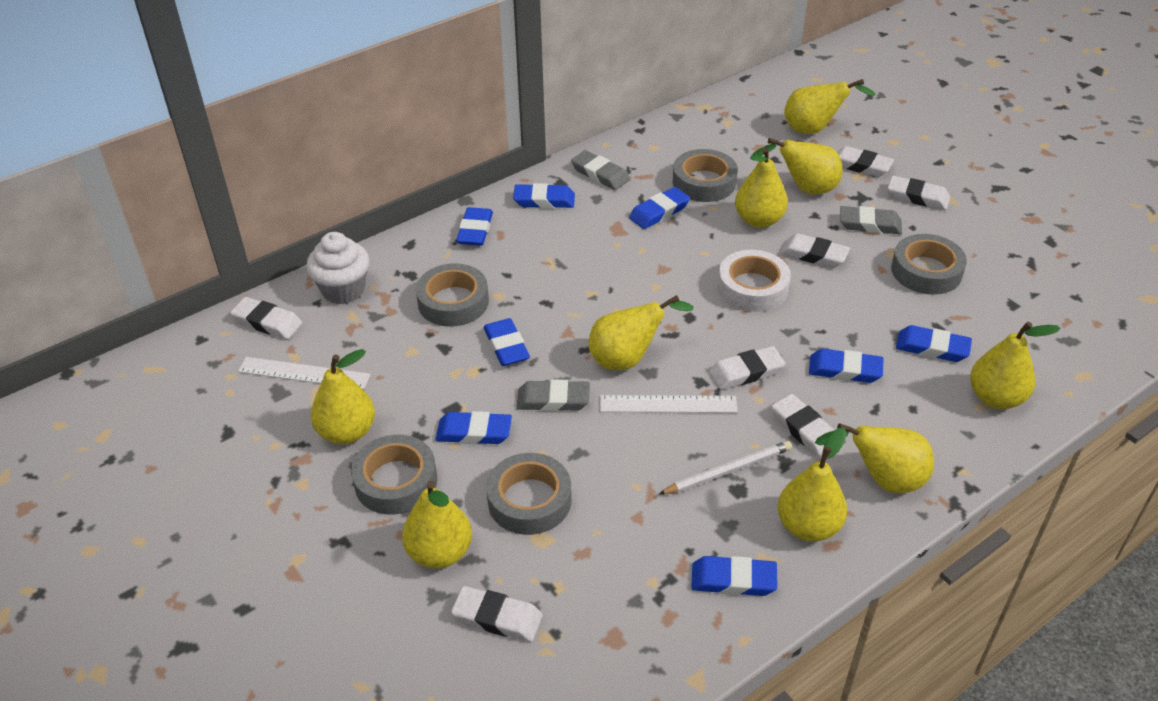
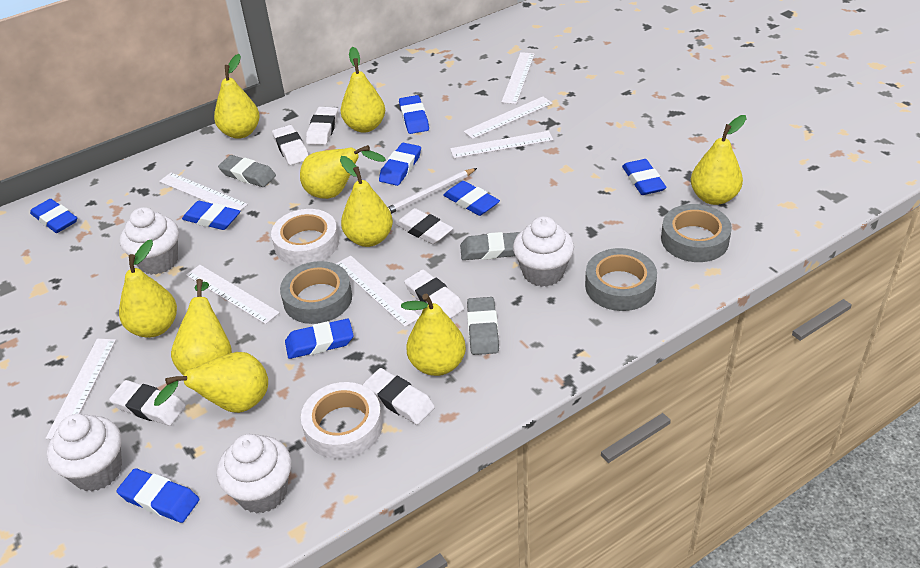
grey tape: [351,435,437,515] [416,263,489,326] [486,453,572,535] [673,149,738,202] [891,234,967,295] = 5 -> [280,261,352,324] [585,248,657,311] [661,204,732,262] = 3
white cupcake: [306,232,369,304] = 1 -> [47,414,122,491] [120,207,179,275] [217,434,291,514] [513,217,574,287] = 4
white eraser: [230,297,302,339] [451,586,543,642] [709,346,786,390] [771,394,834,459] [781,233,850,268] [837,146,894,177] [888,176,950,210] = 7 -> [109,380,186,426] [272,125,309,165] [306,107,338,145] [363,368,435,425] [395,208,453,244] [404,269,464,319] = 6
white ruler: [238,357,371,390] [600,395,738,413] = 2 -> [46,339,116,439] [159,173,248,211] [186,265,280,324] [336,256,420,327] [450,131,553,158] [464,97,553,139] [501,52,535,104] = 7
white tape: [718,250,791,312] = 1 -> [271,209,339,266] [301,382,383,459] = 2

